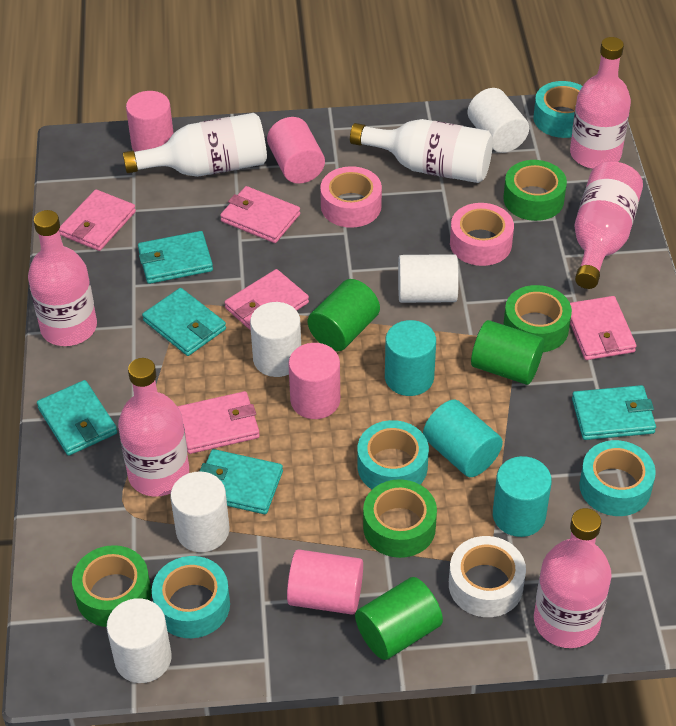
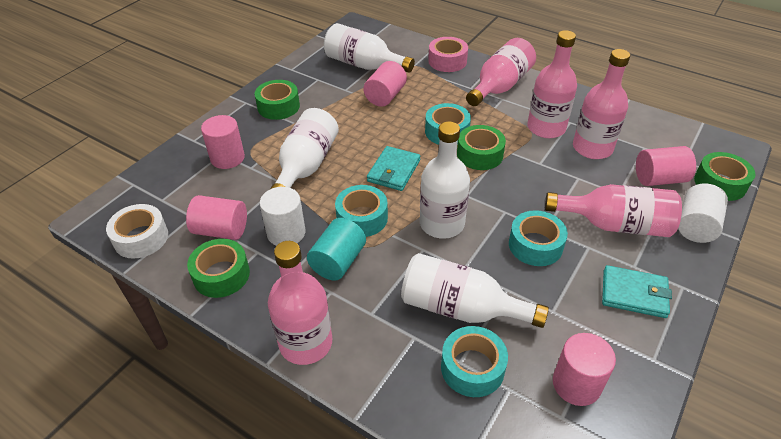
green cylinder: [308,279,380,351] [355,577,443,660] [471,320,544,385] = 3 -> none = 0
pink cylinder: [126,91,174,152] [267,117,325,184] [287,549,363,615] [288,343,340,419] = 4 -> [186,195,247,240] [201,115,245,169] [363,61,407,107] [553,333,616,406] [636,146,696,186] = 5
pink tape: [320,166,382,228] [450,203,514,266] = 2 -> [428,37,468,72] = 1
pink wallet: [59,189,136,251] [177,391,260,454] [220,186,300,243] [224,269,309,331] [570,296,636,360] = 5 -> none = 0
turquoise cylinder: [385,320,436,396] [423,400,503,477] [493,456,552,537] = 3 -> [307,218,366,281] = 1
turquoise wallet: [37,380,117,456] [138,231,213,284] [142,288,226,356] [199,449,283,514] [572,385,656,440] = 5 -> [367,146,420,191] [602,265,672,318] = 2
white bottle: [123,113,267,177] [350,119,493,183] = 2 -> [270,108,339,189] [324,23,415,73] [401,253,549,328] [420,121,470,239] = 4
white cylinder: [107,598,172,683] [170,471,229,552] [250,302,301,377] [398,254,459,303] [467,88,529,153] = 5 -> [259,187,306,246] [678,183,728,243] = 2

